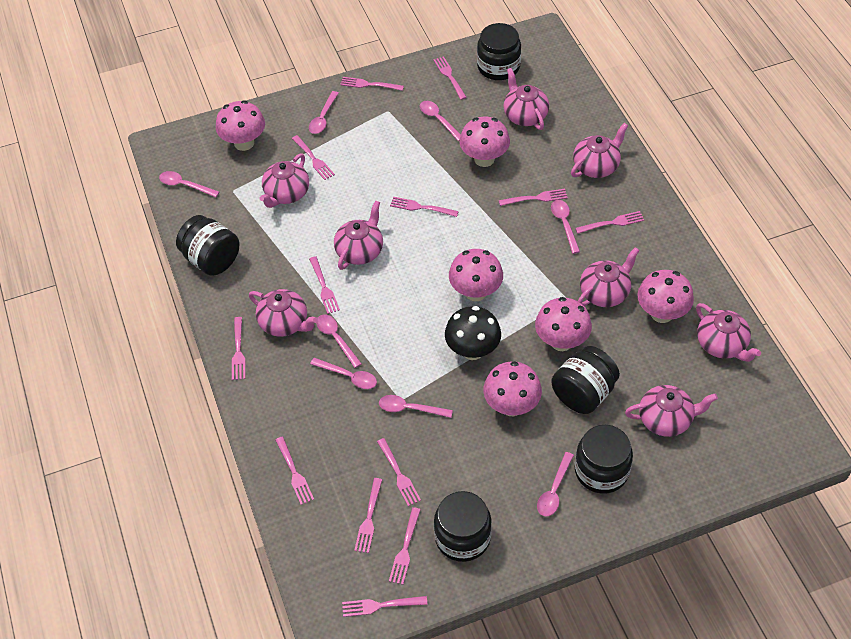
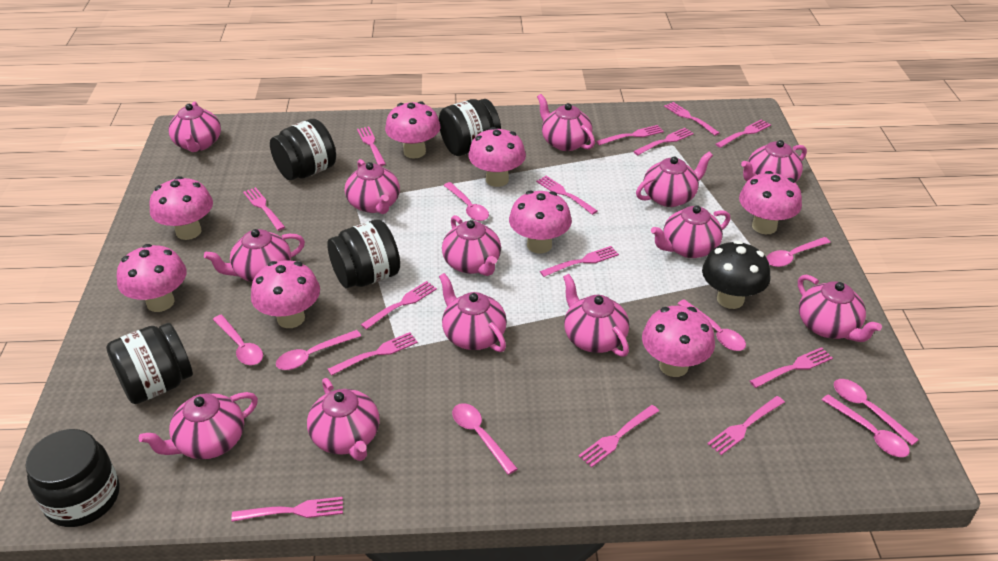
pink fork: [232,317,245,380] [275,436,314,505] [292,135,335,180] [309,256,340,314] [340,77,404,91] [342,596,427,617] [354,478,382,553] [377,438,421,506] [389,507,421,585] [390,197,459,217] [433,56,467,100] [499,189,568,206] [575,211,644,234] = 13 -> [231,497,343,522] [243,187,285,231] [328,332,418,376] [357,127,386,166] [361,281,437,330] [536,176,598,215] [540,246,619,277] [578,405,659,468] [596,125,664,145] [633,128,694,155] [664,102,720,136] [707,396,785,455] [715,119,771,148] [750,347,833,388] = 14
pink mushroom: [216,100,265,151] [449,249,503,301] [459,117,510,167] [483,361,542,416] [535,297,592,351] [637,270,694,323] = 6 -> [117,244,187,312] [149,176,213,240] [251,260,320,328] [385,101,441,159] [468,127,526,187] [509,190,572,253] [642,306,715,377] [739,171,802,234] = 8
pink teapot: [249,289,318,337] [260,153,309,208] [334,200,383,270] [503,68,549,130] [571,123,628,178] [578,247,640,307] [625,385,718,437] [696,303,761,362] = 8 -> [139,392,258,459] [168,102,221,152] [204,229,305,282] [307,378,380,461] [345,159,400,214] [439,273,507,352] [442,215,501,276] [537,94,595,151] [563,274,629,357] [636,152,713,207] [651,205,730,258] [741,140,807,183] [798,274,882,342] = 13

